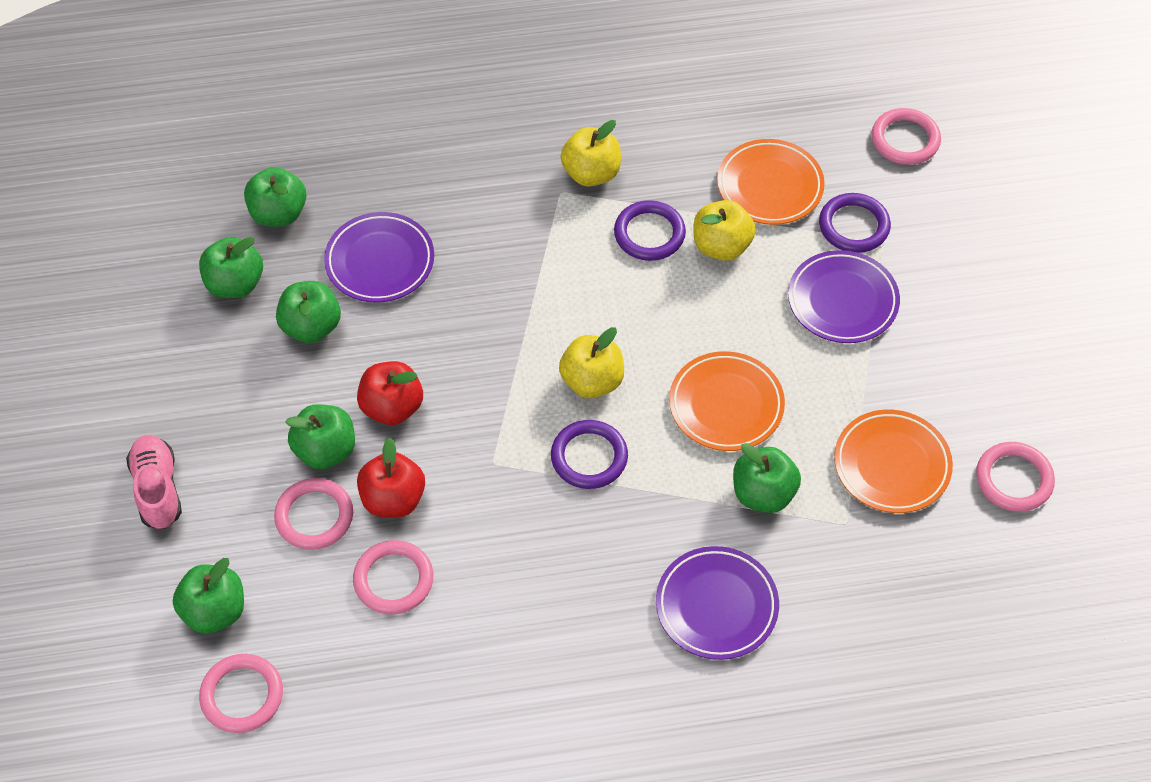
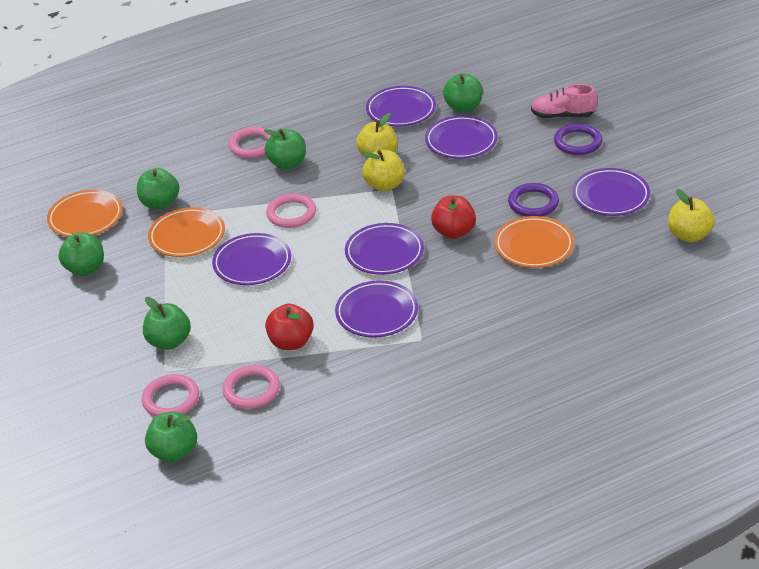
pink ring: [199,654,283,733] [274,478,353,550] [353,540,433,614] [872,108,941,165] [976,442,1055,512] = 5 -> [142,374,199,417] [222,365,280,409] [228,127,271,158] [266,193,316,228] = 4
purple plate: [324,212,434,303] [656,546,779,660] [788,250,900,343] = 3 -> [212,233,291,285] [335,281,418,337] [345,223,424,275] [366,86,436,126] [425,115,498,159] [573,168,650,216] = 6
purple ring: [551,420,628,489] [614,200,686,261] [819,193,891,253] = 3 -> [508,183,559,216] [554,123,602,155] = 2

